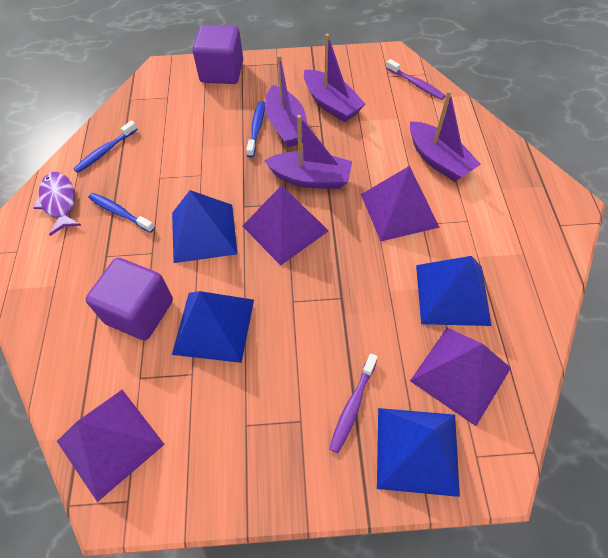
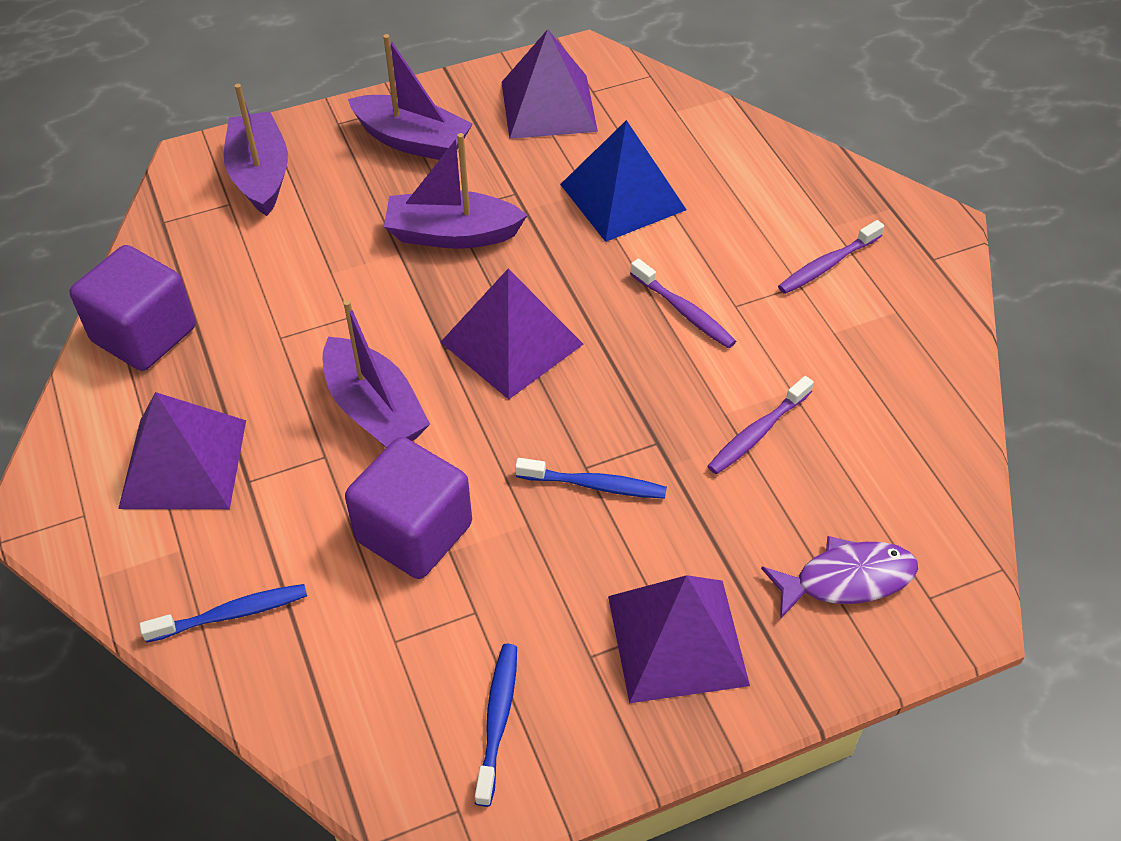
blue pyramid: [172,190,237,263] [172,291,254,363] [377,408,460,497] [416,256,492,326] = 4 -> [560,120,687,242] = 1
purple toothbrush: [329,353,378,453] [386,59,446,100] = 2 -> [630,259,736,349] [708,376,814,474] [778,220,884,294] = 3

